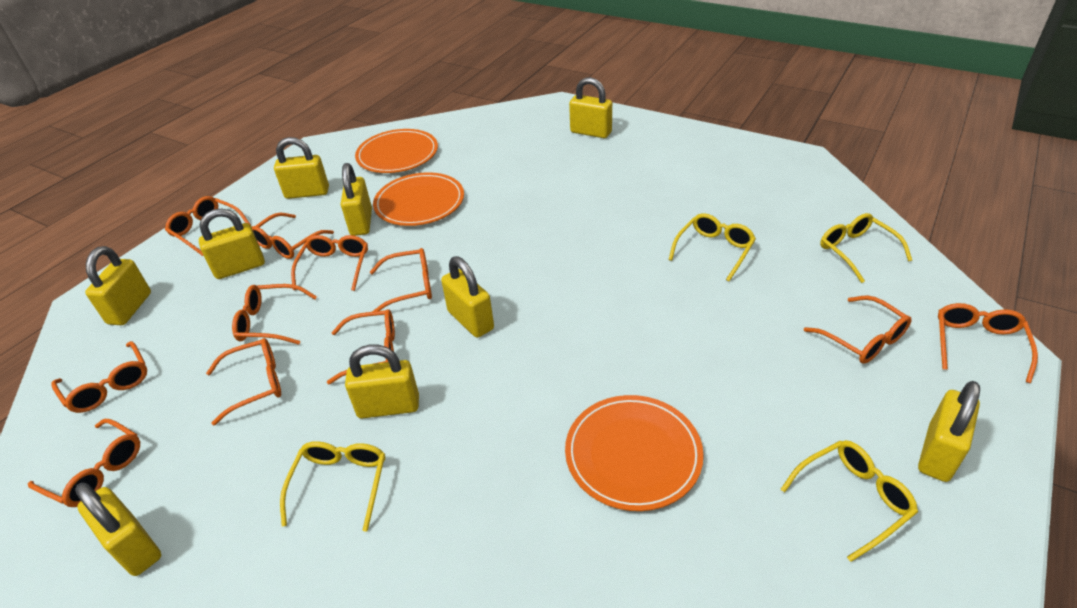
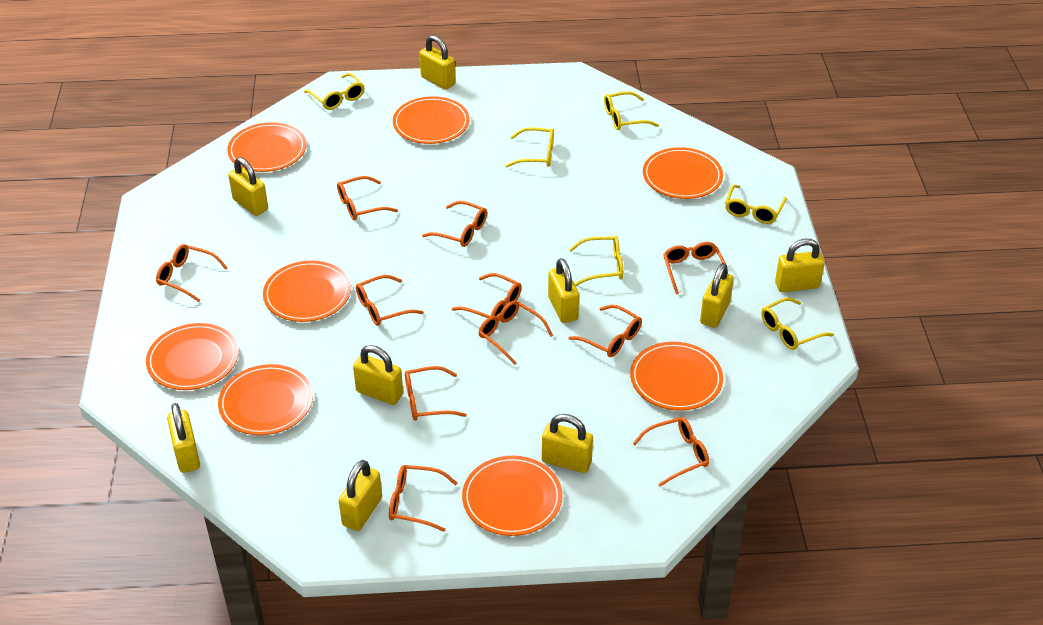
orange plate: [355,129,438,173] [373,172,464,226] [565,395,704,511] = 3 -> [146,323,239,390] [218,364,313,435] [227,122,307,172] [263,261,351,322] [393,96,470,144] [462,456,562,536] [630,342,723,411] [643,147,723,199] = 8
yellow glasses: [280,441,385,532] [669,213,756,281] [781,440,918,562] [820,213,912,283] = 4 -> [304,73,365,110] [505,127,554,168] [569,236,623,286] [604,91,659,130] [725,185,787,224] [761,298,834,350] = 6

